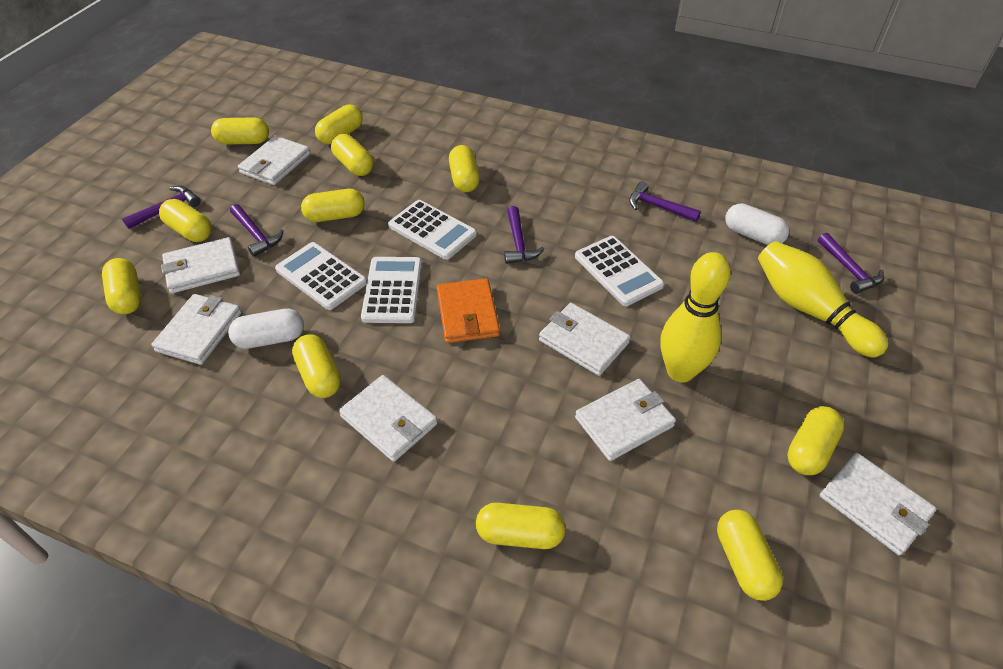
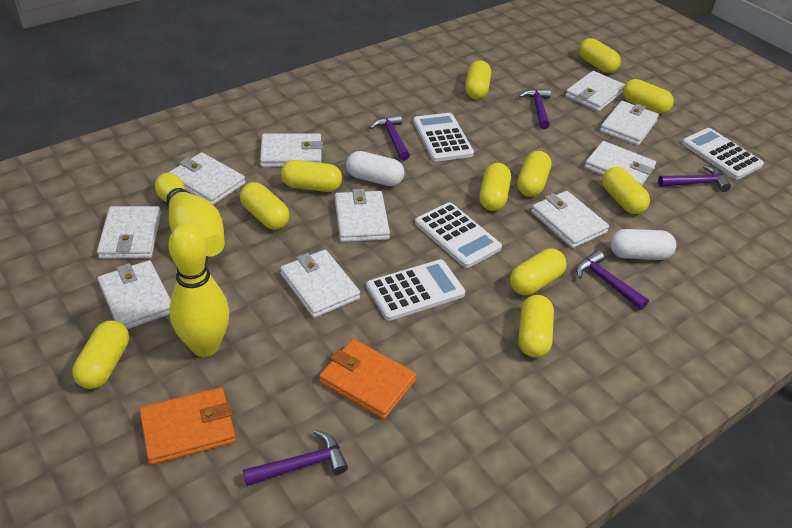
orange wallet: [437,278,500,343] = 1 -> [139,387,236,465] [319,339,417,419] = 2
white wallet: [151,294,242,365] [161,237,240,293] [238,136,310,185] [339,375,438,462] [539,303,630,376] [575,379,676,461] [820,453,936,556] = 7 -> [97,206,161,259] [98,260,171,329] [168,152,246,205] [260,133,323,167] [280,250,360,318] [335,189,390,242] [531,191,609,248] [565,71,625,111] [584,141,656,186] [600,101,659,146] = 10

